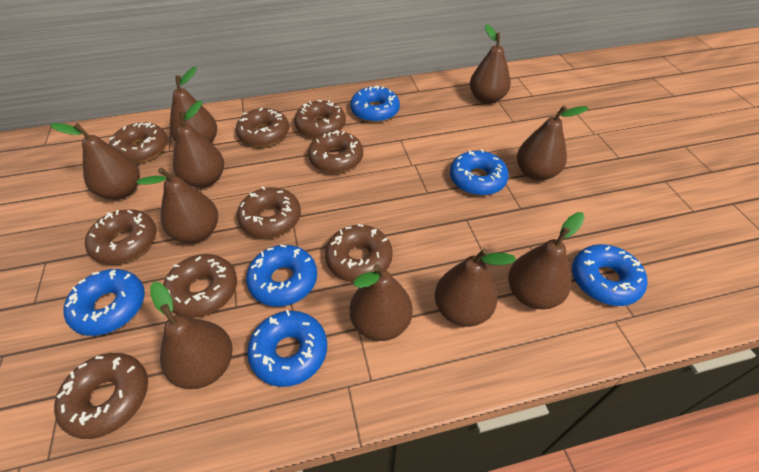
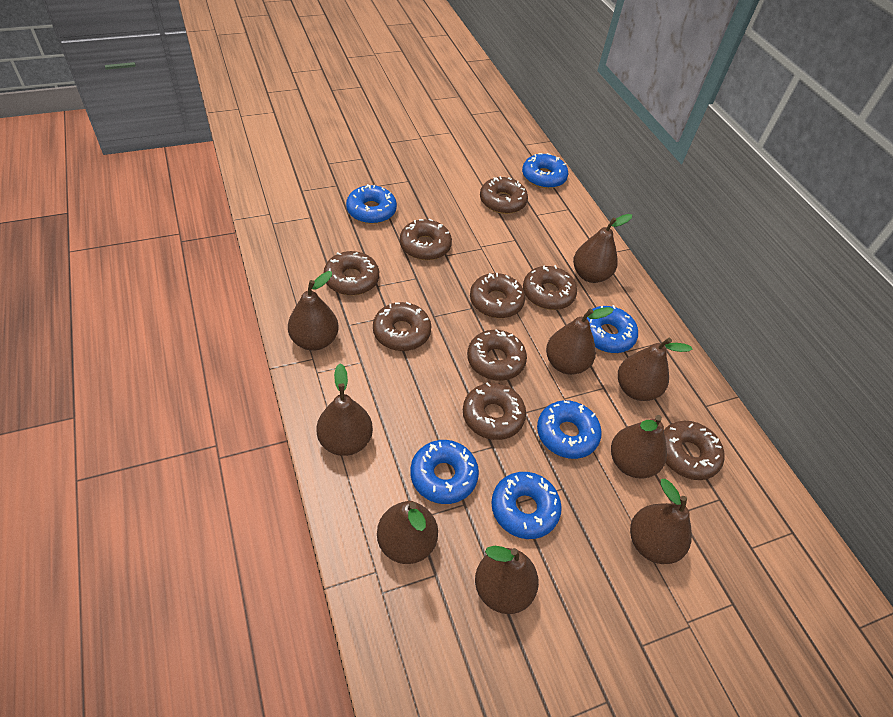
brown pear: [51,123,140,200] [137,167,218,243] [150,282,233,389] [170,67,217,143] [173,100,224,188] [350,264,413,341] [435,248,516,327] [470,24,511,104] [508,212,585,309] [517,105,589,181] = 10 -> [288,271,339,351] [316,363,373,456] [377,501,438,564] [475,546,539,614] [546,307,614,375] [573,214,632,283] [611,415,667,479] [618,338,692,401] [630,479,692,564] = 9

